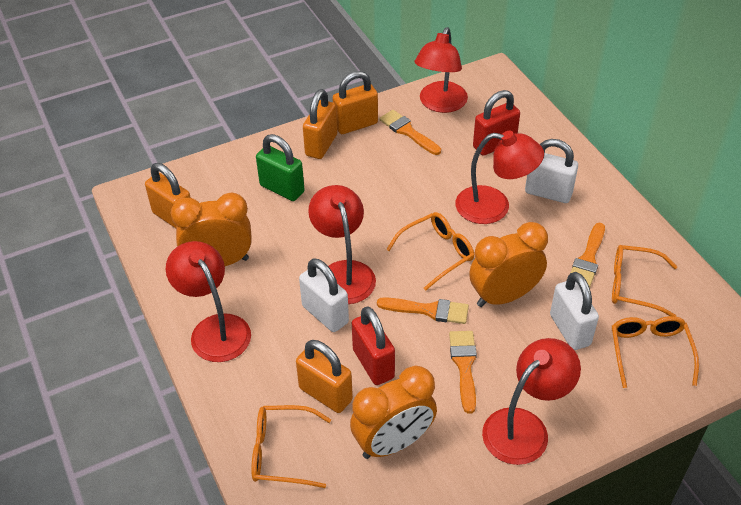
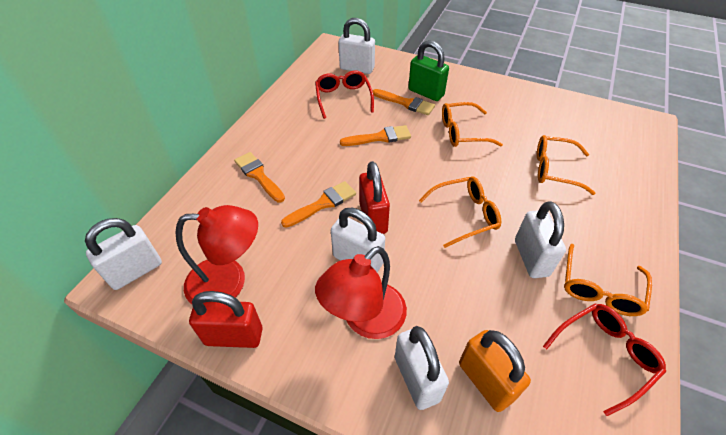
orange clock: [171,192,252,266] [350,366,437,459] [469,222,548,307] = 3 -> none = 0
orange padlock: [145,163,191,228] [296,340,353,413] [303,89,337,159] [332,71,378,134] = 4 -> [459,330,531,412] = 1
red glasses: none = 0 -> [315,71,374,119] [543,304,666,416] = 2
red lamp: [166,241,251,362] [308,185,376,304] [415,27,468,113] [455,131,544,224] [482,338,581,465] = 5 -> [175,205,258,304] [315,246,407,339] = 2
white padlock: [299,258,349,332] [525,139,578,203] [550,272,599,350] = 3 -> [85,218,162,290] [331,208,385,272] [339,18,375,74] [395,326,449,410] [515,201,566,278] = 5

